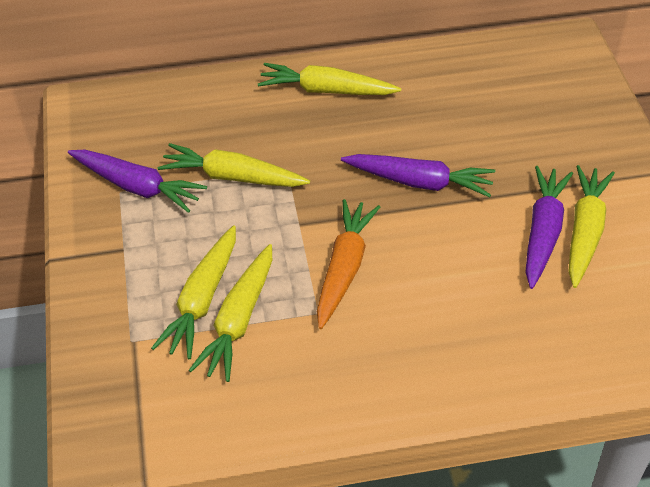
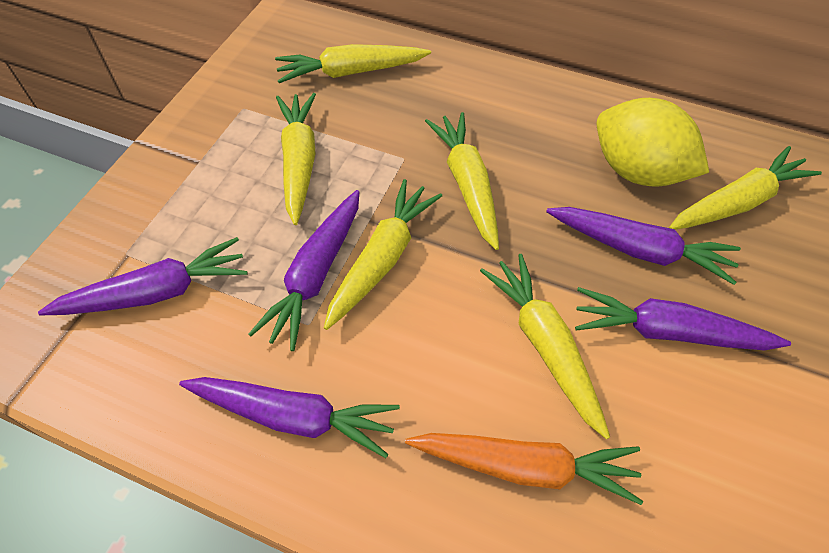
purple carrot: [68,150,207,213] [341,154,495,197] [525,166,573,289] = 3 -> [38,237,248,315] [179,377,400,458] [249,190,359,351] [546,207,741,285] [575,287,791,351] = 5
yellow carrot: [151,225,236,359] [158,143,310,187] [189,244,272,382] [258,63,401,95] [568,165,615,288] = 5 -> [275,44,431,83] [276,93,316,225] [324,179,442,330] [425,112,499,250] [480,254,610,439] [669,146,822,230] = 6
yellow lemon: none = 0 -> [597,98,709,187] = 1

